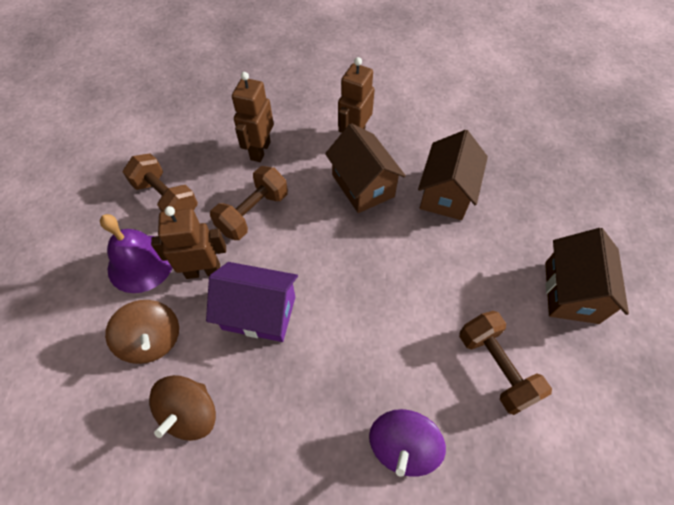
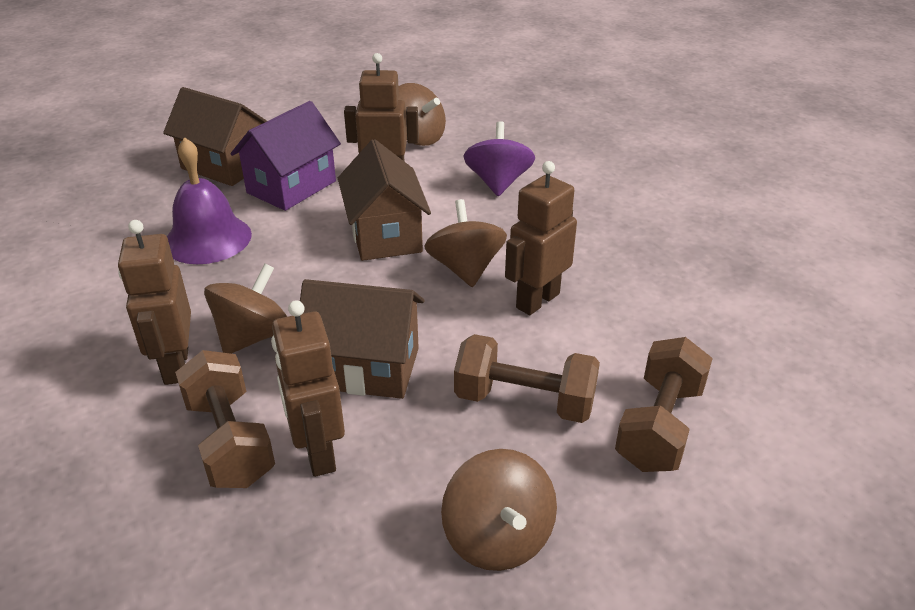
brown robot: [151,206,226,279] [232,72,274,162] [338,57,375,133] = 3 -> [118,220,191,385] [271,300,345,477] [344,53,419,161] [505,161,577,315] = 4
brown spinning top: [105,300,179,364] [149,375,216,441] = 2 -> [204,264,287,354] [398,83,446,146] [425,199,507,287] [441,449,557,571] = 4

